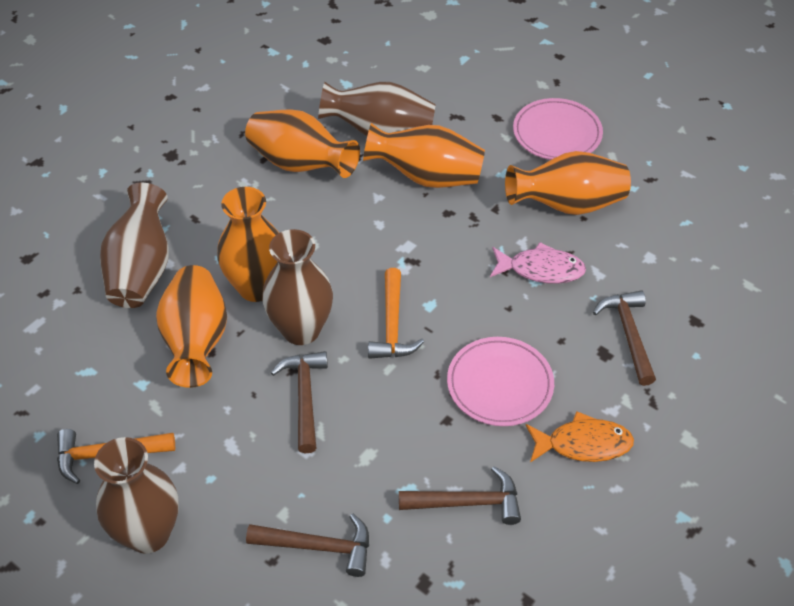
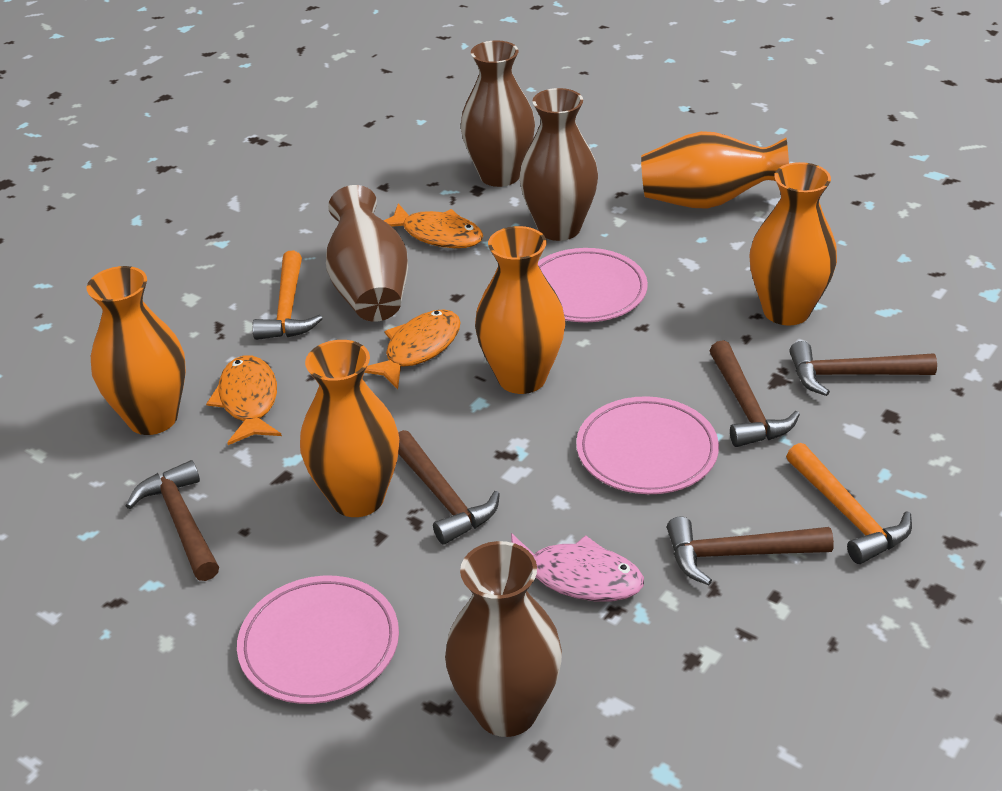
brown hammer: [246,513,369,577] [271,351,328,453] [399,466,521,525] [593,290,656,386] = 4 -> [126,460,219,581] [398,430,500,545] [667,517,834,585] [710,340,800,447] [789,341,937,396] = 5
orange fish: [526,411,634,462] = 1 -> [206,356,282,445] [365,309,461,389] [384,203,483,248] = 3
pink plate: [447,337,554,426] [513,98,603,160] = 2 -> [237,576,399,704] [538,248,648,322] [576,396,719,494] = 3

